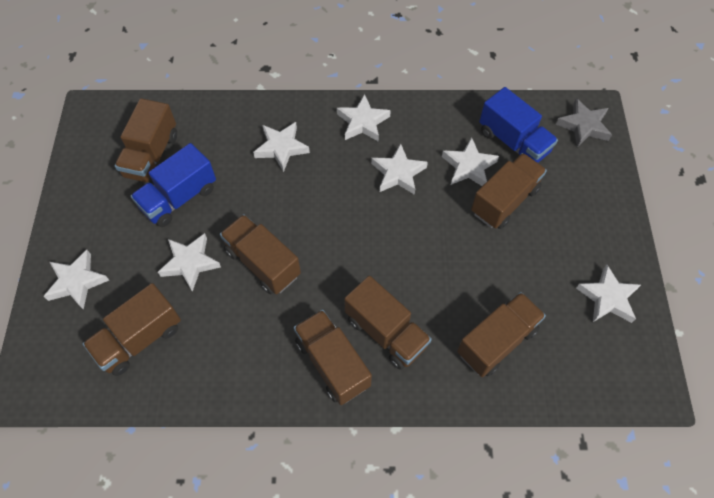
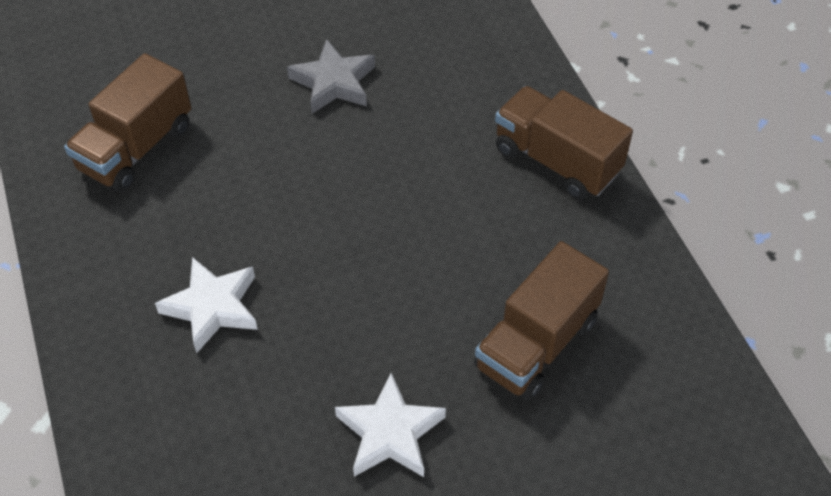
blue truck: [131,143,216,227] [479,87,558,163] = 2 -> none = 0
brown truck: [83,283,181,376] [115,98,177,183] [220,214,301,294] [294,310,372,405] [344,276,432,370] [457,292,546,377] [471,153,547,229] = 7 -> [64,53,192,192] [474,241,609,401] [495,86,633,200] = 3
white star: [44,250,109,310] [158,233,221,292] [253,122,310,172] [337,94,391,142] [371,144,428,195] [442,137,499,186] [576,264,641,323] = 7 -> [155,257,258,353] [335,373,446,477] = 2

